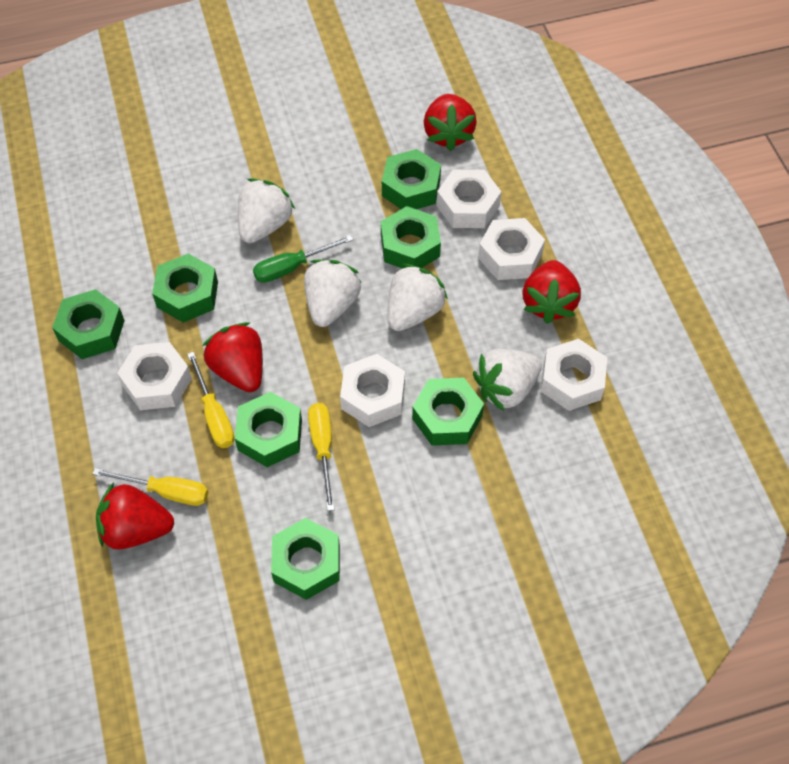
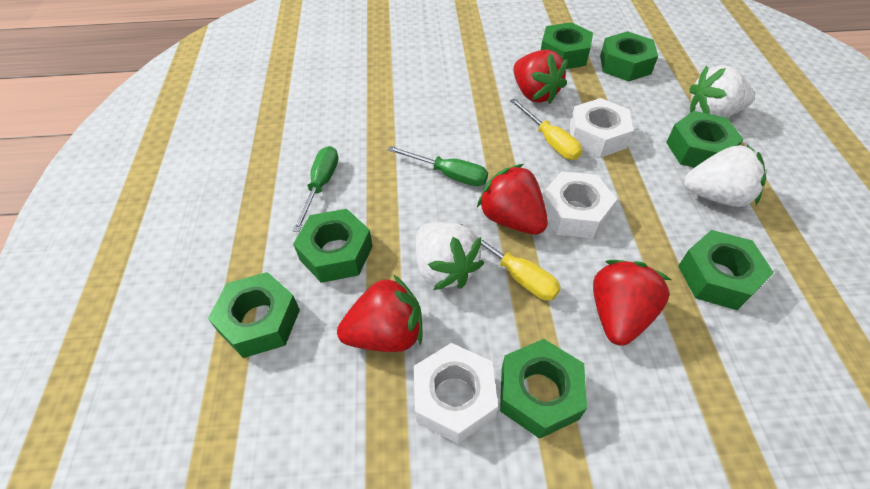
green screwdriver: [253,235,353,283] = 1 -> [292,146,338,232] [388,146,488,186] = 2
white nut: [117,342,192,410] [340,354,405,427] [437,170,501,228] [478,218,545,280] [541,339,607,411] = 5 -> [414,343,498,444] [542,171,617,238] [570,98,633,158] = 3
white strawberry: [238,178,295,243] [304,260,362,327] [388,264,448,331] [473,349,542,411] = 4 -> [416,222,484,290] [684,145,766,207] [689,65,754,117] = 3
yellow screwdriver: [92,468,208,506] [187,352,235,448] [308,403,335,511] = 3 -> [460,224,561,301] [510,98,583,160] = 2

